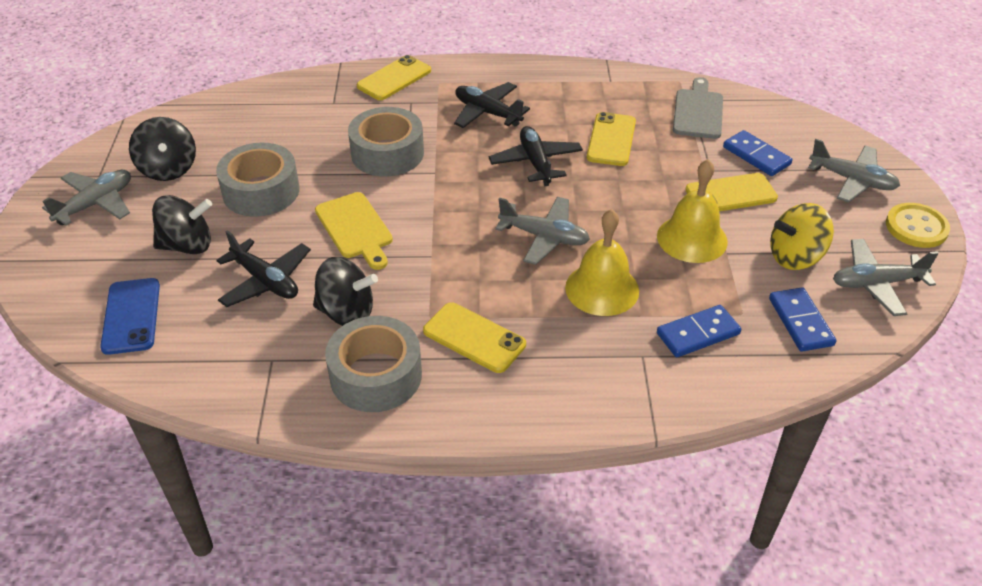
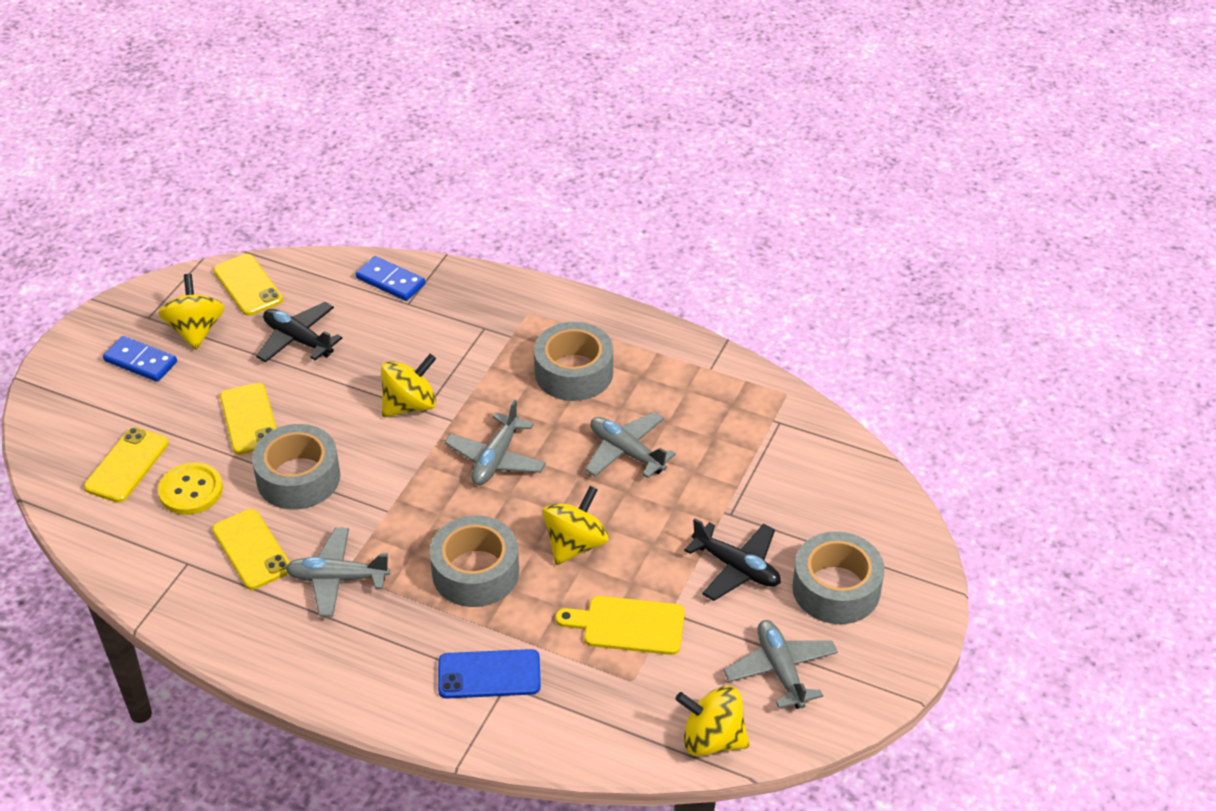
black plane: [216,230,311,307] [454,82,530,128] [489,126,583,186] = 3 -> [256,302,342,363] [684,518,781,601] = 2
black spinning top: [129,117,196,181] [152,195,212,254] [313,257,378,326] = 3 -> none = 0
blue domino: [657,305,741,357] [723,130,792,176] [769,287,836,352] = 3 -> [103,336,177,382] [356,256,425,301] = 2
grey cutting board: [673,77,723,139] = 1 -> none = 0
grey tape: [216,143,300,217] [325,316,422,412] [348,107,424,176] = 3 -> [252,424,340,510] [430,515,519,607] [534,322,613,401] [792,531,884,624] = 4
yellow bell: [565,209,639,316] [657,159,728,263] = 2 -> none = 0
yellow spinning top: [770,203,834,270] = 1 -> [158,274,225,350] [381,354,436,417] [543,486,609,565] [675,686,749,756] = 4

